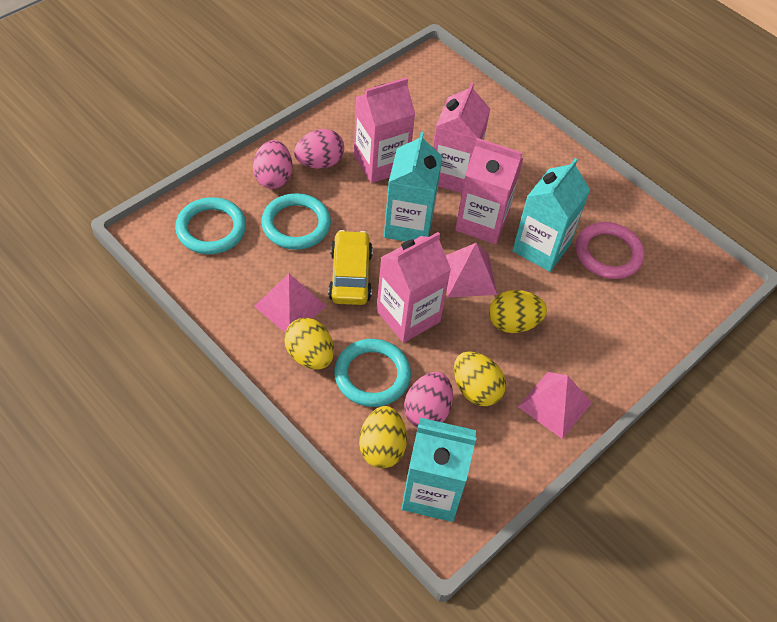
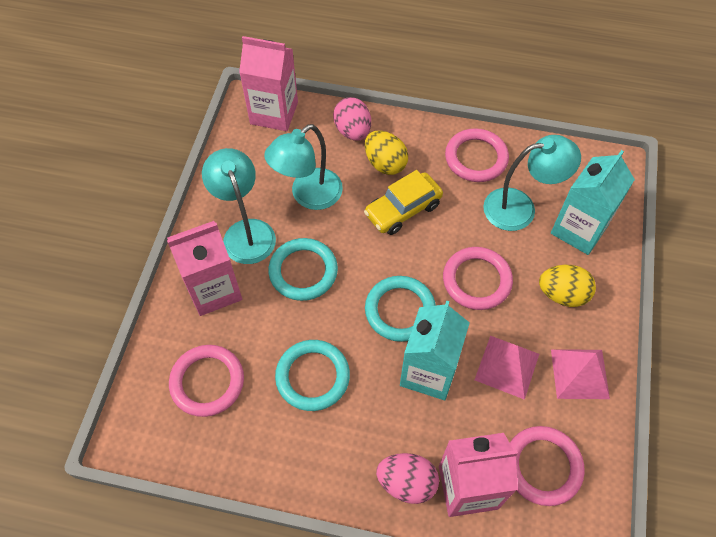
pink carton: [354,77,415,183] [376,232,451,343] [433,82,490,193] [455,138,523,244] = 4 -> [167,221,242,316] [239,36,298,131] [439,433,518,517] = 3
pink egg: [253,140,292,189] [294,129,344,169] [404,372,453,428] = 3 -> [333,97,371,141] [376,453,439,504] = 2
pink pyramid: [254,274,327,332] [446,243,497,297] [518,372,592,439] = 3 -> [475,336,539,400] [551,349,610,399] = 2
pink ring: [576,222,644,279] = 1 -> [169,345,244,417] [443,247,513,310] [445,128,509,182] [510,426,585,506] = 4
turquoise carton: [384,132,443,241] [401,418,476,522] [512,158,590,272] = 3 -> [400,300,470,400] [551,150,635,255] = 2
turquoise lamp: none = 0 -> [202,148,276,264] [264,124,343,210] [483,135,581,231] = 3
yellow egg: [284,318,334,369] [359,406,407,469] [454,351,506,406] [489,290,547,333] = 4 -> [365,131,408,175] [539,265,596,307] = 2

